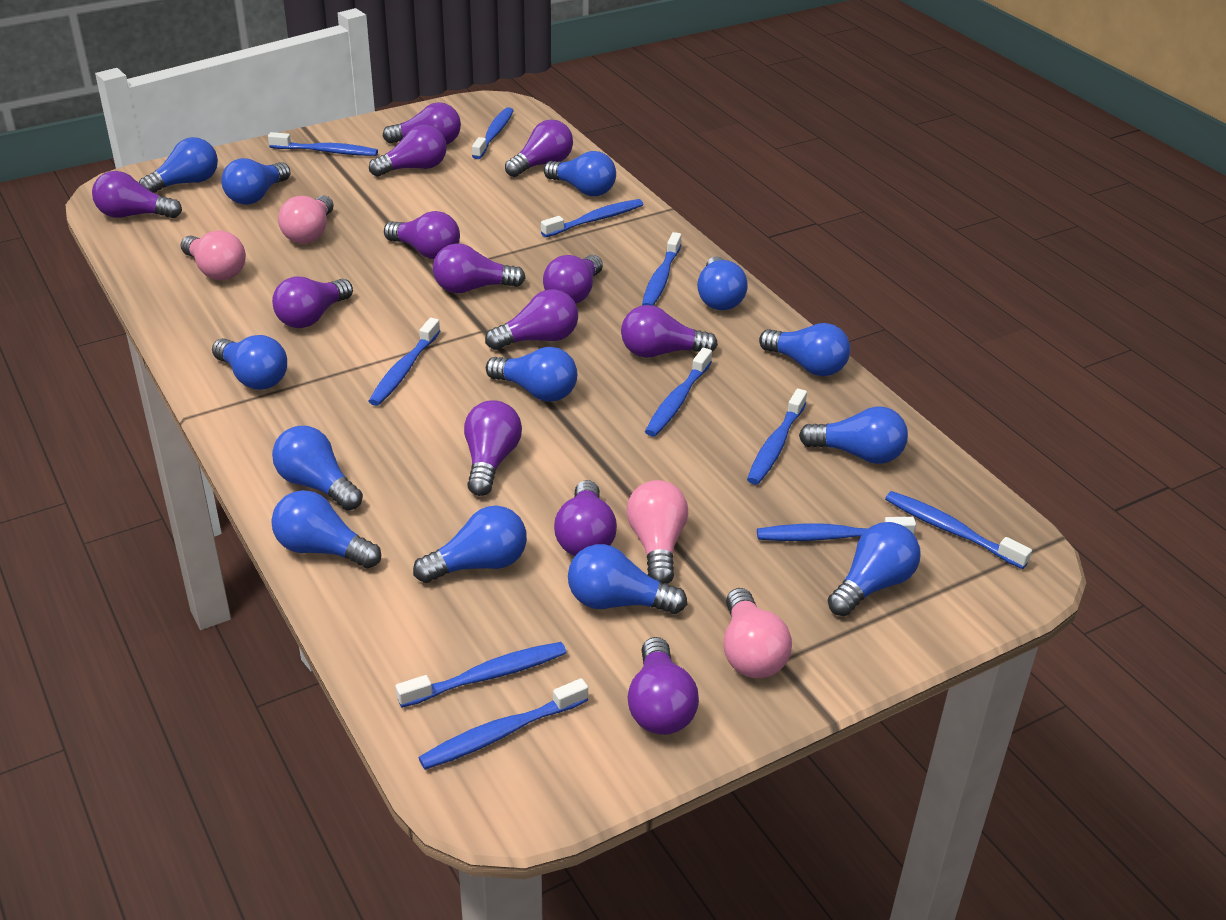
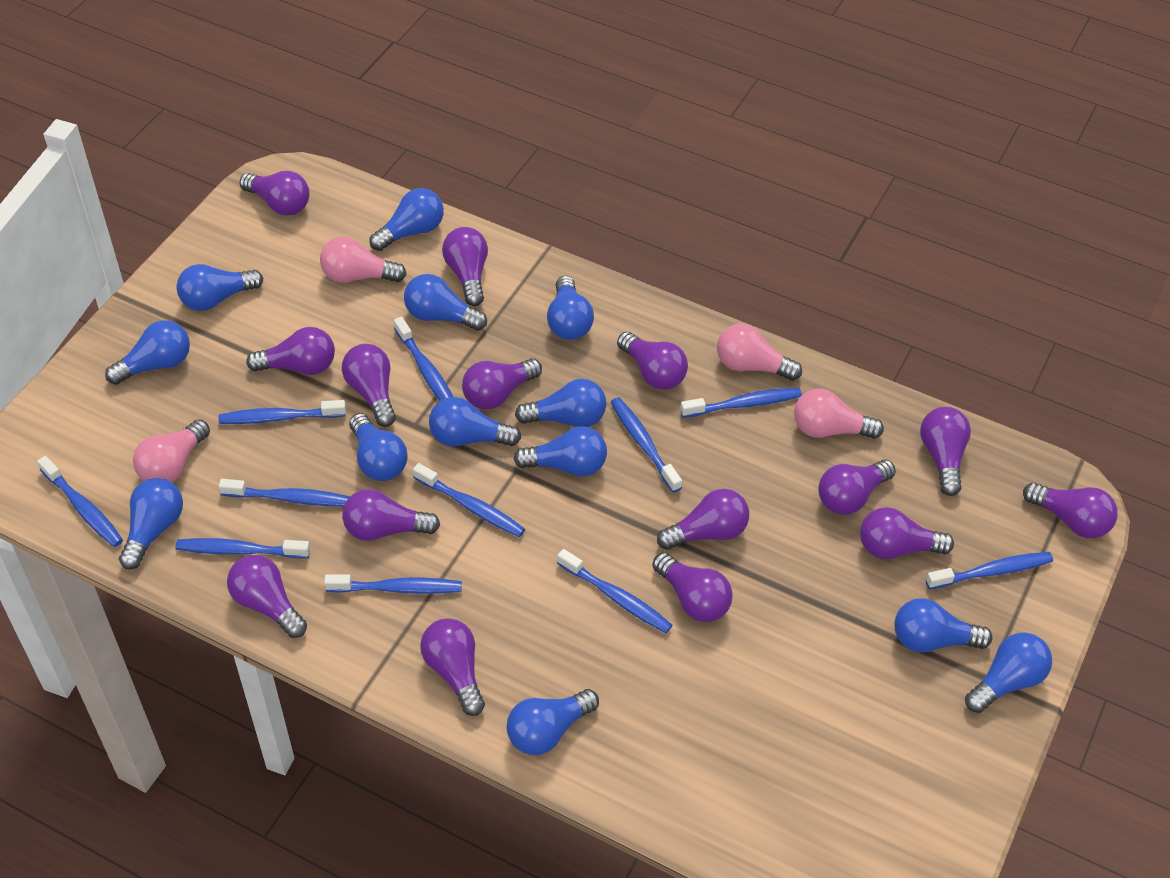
purple light bulb: [92,171,182,218] [272,277,353,328] [369,124,447,177] [383,102,461,145] [384,211,460,259] [433,243,526,293] [464,400,522,496] [485,289,578,350] [505,120,573,177] [543,255,603,304] [554,480,617,556] [621,305,718,358] [627,637,699,735] = 13 -> [227,555,307,638] [239,171,310,216] [246,327,335,375] [342,344,396,427] [342,489,440,541] [420,618,485,716] [442,227,488,306] [462,358,542,409] [617,332,688,390] [653,553,733,622] [657,489,749,550] [818,459,896,515] [860,507,954,559] [920,407,971,496] [1023,482,1118,538] = 15

